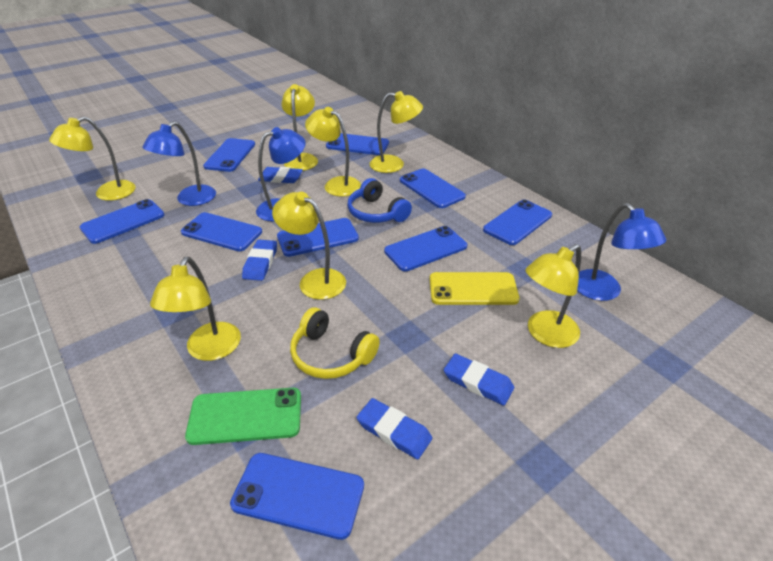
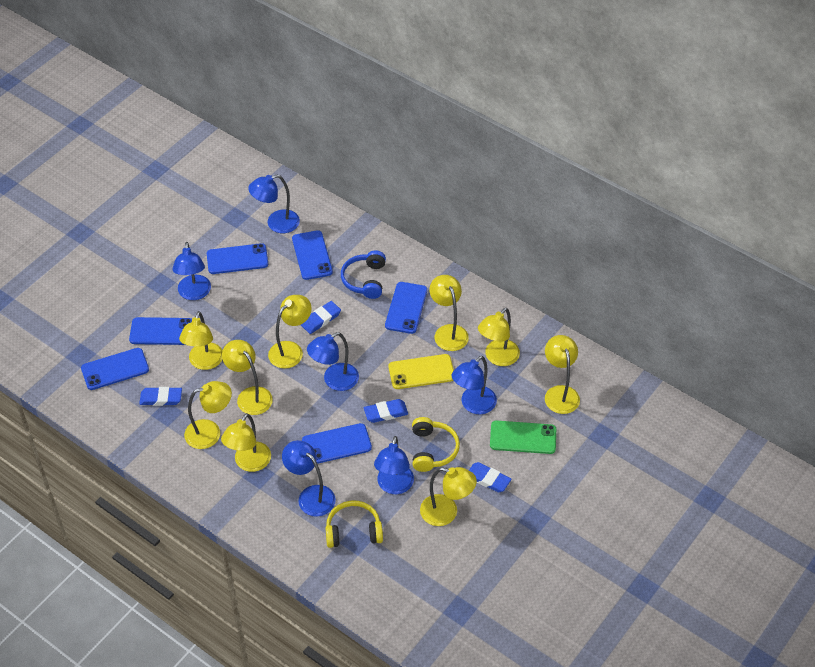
blue lamp: [142,121,216,206] [256,127,306,221] [577,203,666,301] = 3 -> [173,242,211,300] [248,175,300,233] [282,440,336,517] [307,332,359,391] [374,436,414,494] [452,356,497,414] = 6
blue phone: [80,199,165,244] [181,212,262,251] [203,138,255,172] [230,453,364,540] [277,218,359,257] [326,133,389,155] [384,226,467,271] [400,168,466,208] [483,200,552,245] = 9 -> [81,348,149,390] [129,317,192,345] [207,243,268,274] [292,230,333,280] [302,423,372,464] [385,282,427,334] = 6
yellow headphones: [290,307,380,379] = 1 -> [325,501,383,548] [412,417,460,472] = 2
yellow lamp: [49,117,136,201] [150,257,241,361] [272,192,346,300] [282,84,318,171] [305,107,361,197] [369,91,423,173] [525,244,581,348] = 7 -> [179,311,223,370] [184,381,232,449] [221,413,271,472] [222,340,273,415] [268,295,312,369] [420,467,477,526] [430,275,469,351] [478,308,520,366] [545,335,580,414] = 9

